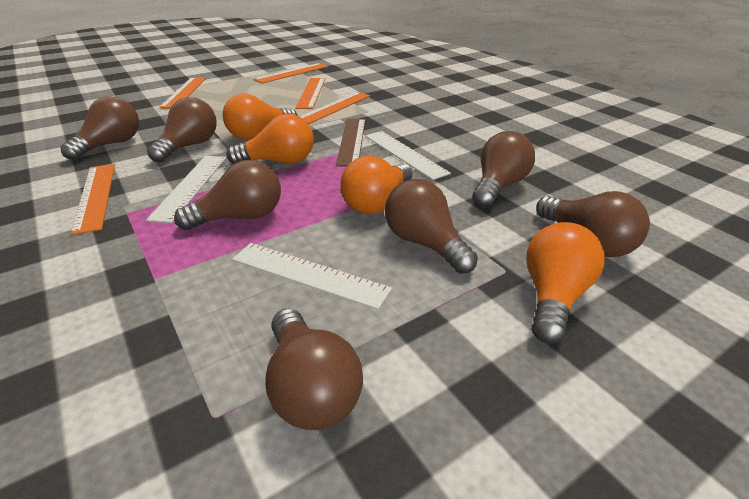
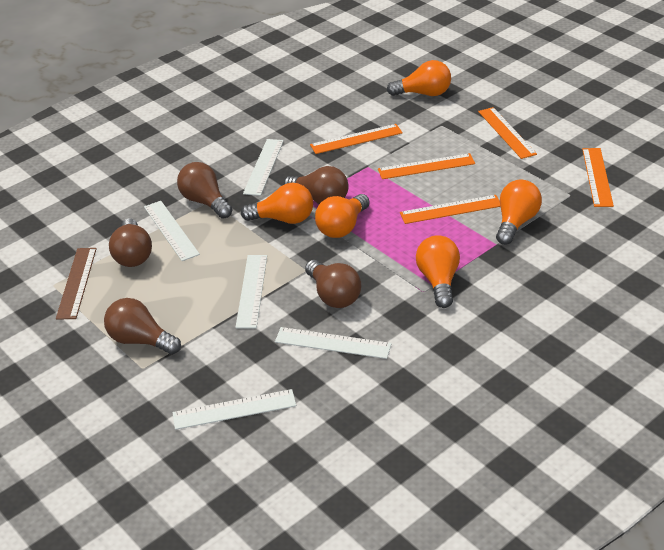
brown light bulb: [60,96,139,160] [147,97,216,162] [174,160,281,230] [265,309,363,430] [385,179,478,274] [472,131,535,208] [536,191,650,257] = 7 -> [104,298,181,355] [109,218,152,267] [177,162,232,219] [283,166,349,204] [305,260,361,308] = 5
orange light bulb: [223,94,298,139] [227,114,314,164] [340,156,413,214] [526,222,605,344] = 4 -> [241,183,313,224] [315,194,370,238] [387,60,451,96] [416,235,460,308] [496,180,542,245] = 5
white ruler: [146,156,226,223] [232,243,392,310] [365,131,451,180] = 3 -> [144,201,200,261] [173,389,296,430] [235,255,267,328] [243,139,284,196] [275,327,392,359] = 5

